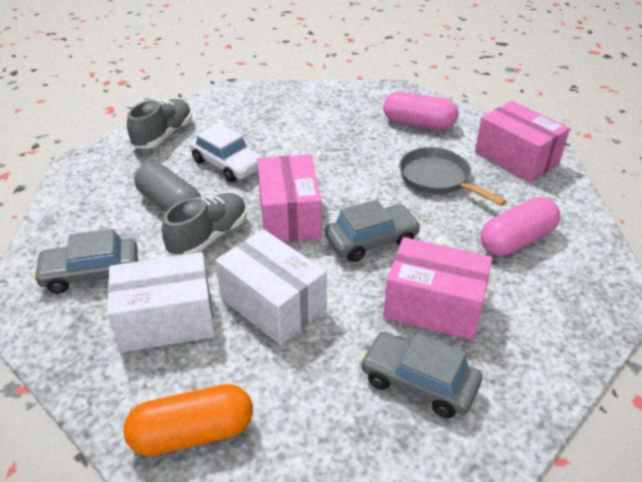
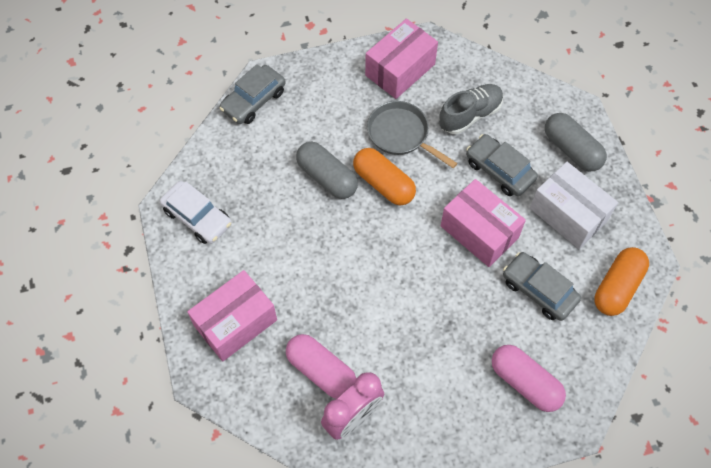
grey capsule: [134,162,201,213] = 1 -> [296,142,358,199] [545,113,607,171] = 2
grey shoe: [127,99,192,148] [162,193,247,256] = 2 -> [439,84,503,134] = 1
orange capsule: [124,384,253,456] = 1 -> [353,148,416,205] [594,247,649,316] = 2
pink clock: none = 0 -> [321,372,384,440] = 1
white box: [107,252,215,353] [215,229,327,345] = 2 -> [530,162,618,249] = 1

